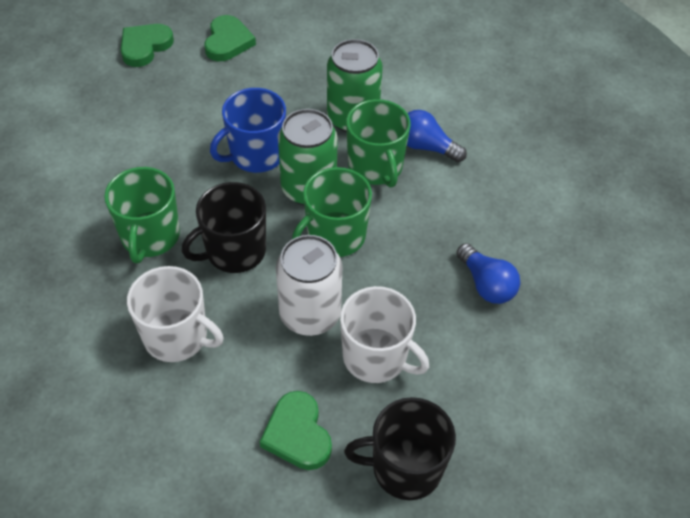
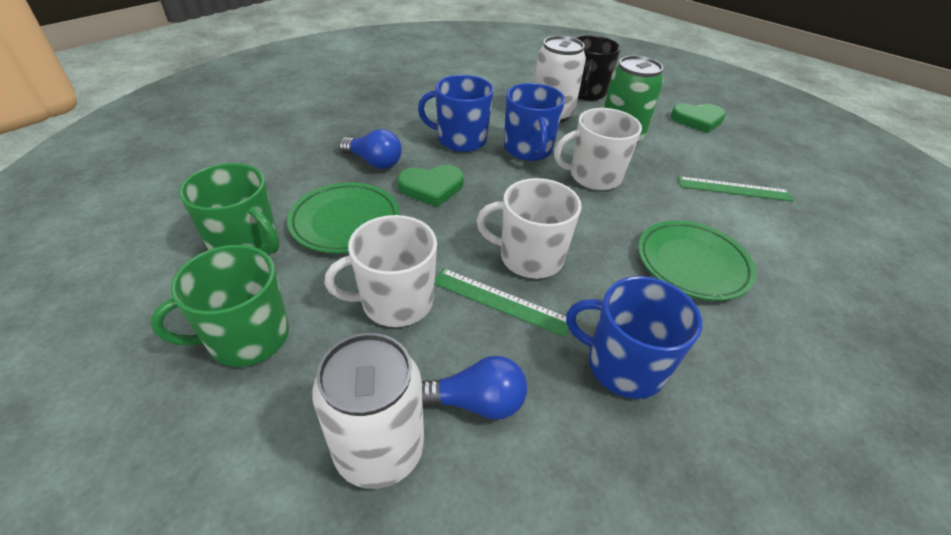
black mug: [182,182,266,273] [344,397,456,500] = 2 -> [576,35,621,101] = 1
blue mug: [210,88,286,173] = 1 -> [418,75,494,152] [504,83,565,161] [566,276,702,399] = 3
green can: [278,109,338,206] [327,39,383,133] = 2 -> [604,55,663,143] = 1
green heart: [121,24,174,67] [204,15,256,61] [260,391,332,470] = 3 -> [397,165,464,207] [671,103,726,133] = 2
green mug: [104,167,180,263] [292,167,372,257] [346,99,411,188] = 3 -> [151,245,289,367] [179,163,280,254] = 2
green plate: none = 0 -> [287,182,400,253] [638,220,756,301] = 2
green ruler: none = 0 -> [434,268,569,337] [678,176,794,202] = 2
white can: [276,235,342,336] = 1 -> [312,333,424,489] [534,36,586,123] = 2
white mug: [127,266,224,362] [340,286,429,383] = 2 -> [325,215,437,327] [477,178,582,279] [554,108,642,190] = 3

